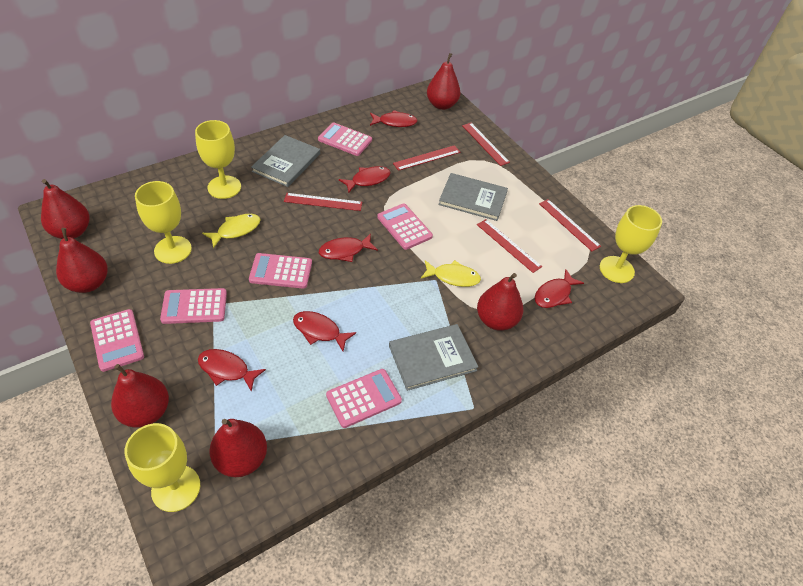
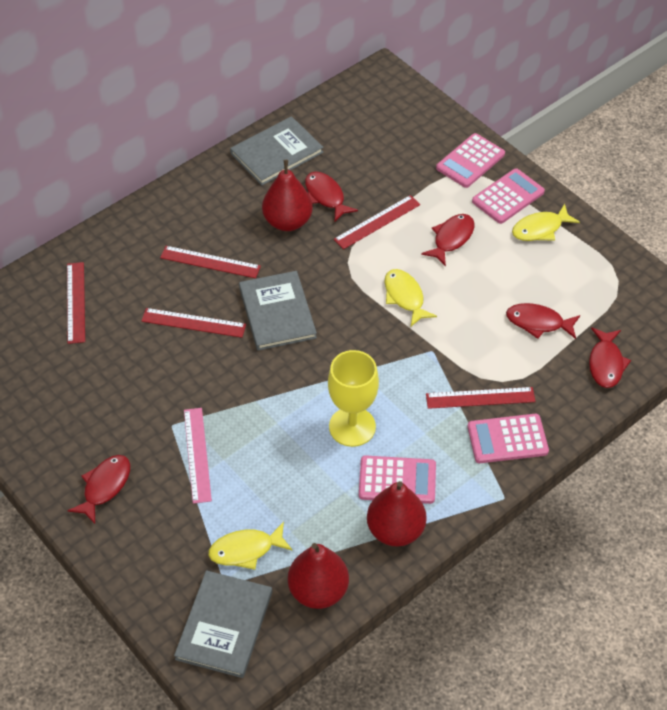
pink calculator: [90,309,144,372] [160,288,227,324] [249,253,312,289] [318,122,372,156] [326,369,402,428] [377,204,433,250] = 6 -> [359,455,436,504] [436,133,505,188] [467,414,549,463] [472,168,545,224] = 4
pink ruler: none = 0 -> [184,408,212,504] = 1
red fish: [198,349,266,392] [293,311,356,351] [319,233,378,262] [339,166,391,193] [370,110,418,127] [535,269,584,308] = 6 -> [67,455,130,524] [305,172,358,221] [421,214,474,267] [506,303,580,339] [589,327,631,388] = 5
red pear: [41,179,89,239] [56,228,108,293] [111,364,169,428] [209,419,267,477] [427,53,461,110] [477,273,523,331] = 6 -> [262,160,313,231] [288,543,349,609] [367,481,427,547] = 3
yellow fish: [202,214,261,248] [421,260,481,287] = 2 -> [208,522,292,570] [385,269,437,326] [512,204,580,241] = 3
yellow goblet: [125,423,200,512] [135,181,192,264] [195,120,241,199] [600,205,662,283] = 4 -> [328,350,379,447] = 1

